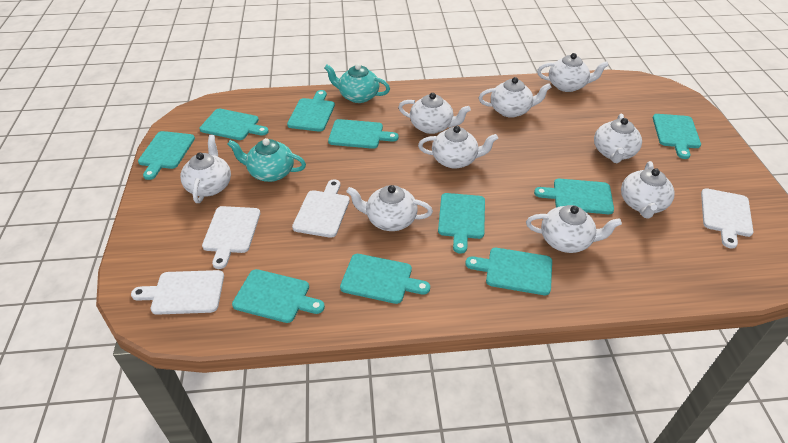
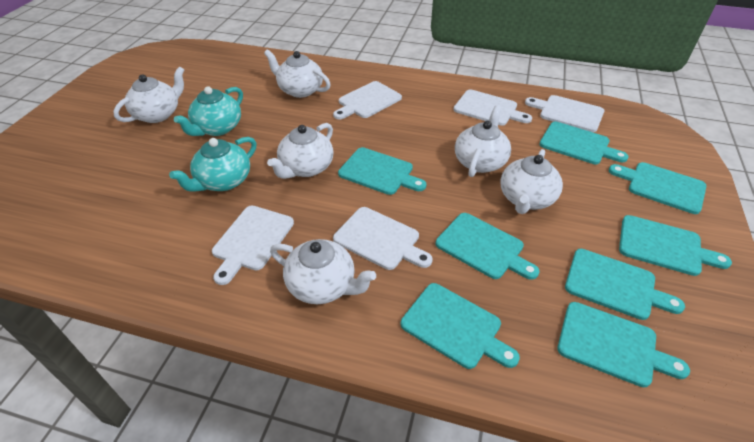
turquoise cutting board: [138,131,195,180] [200,109,269,140] [232,269,325,323] [287,90,335,132] [328,119,399,149] [340,254,430,304] [438,193,485,254] [465,248,552,295] [534,179,614,214] [653,114,701,159] = 10 -> [338,147,426,195] [401,283,520,369] [436,213,540,280] [539,122,629,164] [557,302,690,387] [565,249,685,320] [609,162,706,214] [619,215,732,276] = 8
white cutting board: [131,270,224,315] [202,206,260,269] [292,179,350,238] [701,188,753,249] = 4 -> [212,206,294,285] [333,81,402,120] [333,207,433,270] [453,89,532,126] [525,95,604,132] = 5
white teapot: [180,135,231,203] [346,185,433,231] [398,93,471,134] [418,126,498,169] [478,77,552,118] [526,205,622,253] [537,53,609,92] [594,114,642,163] [621,161,675,219] = 9 -> [113,66,184,123] [264,49,331,98] [267,123,334,179] [270,239,376,304] [455,105,511,177] [500,149,563,214] = 6

